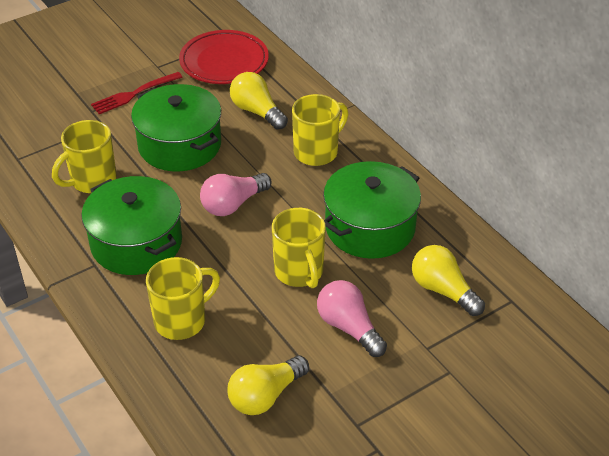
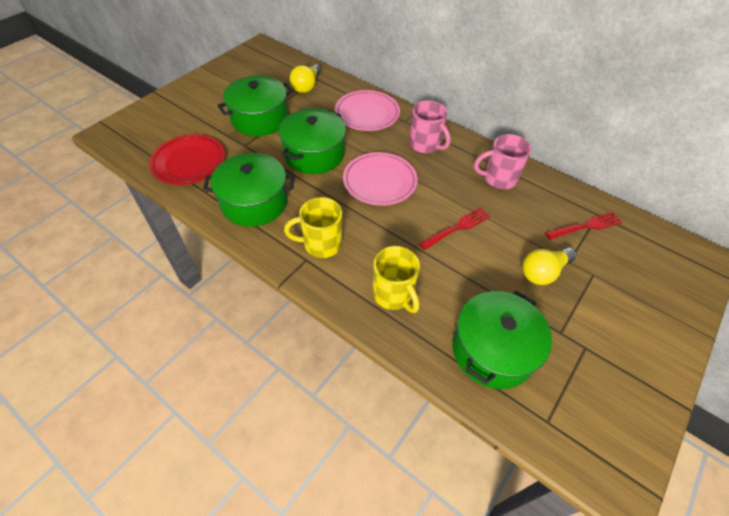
green pot: [81,176,182,275] [131,84,221,171] [323,161,421,259] = 3 -> [203,153,295,227] [217,76,293,136] [279,108,346,174] [452,291,552,389] = 4
pink light bulb: [200,173,272,216] [317,280,387,357] = 2 -> none = 0
pink mug: none = 0 -> [409,100,451,153] [474,134,531,189] = 2
pink plate: none = 0 -> [335,90,400,131] [343,152,418,206] = 2
red fork: [91,72,183,114] = 1 -> [419,207,491,250] [545,212,622,240] = 2
yellow light bulb: [227,355,309,415] [230,72,288,130] [412,245,485,316] = 3 -> [290,64,321,93] [523,247,576,285] = 2
yellow mug: [52,120,117,193] [146,257,220,340] [272,208,326,288] [292,94,348,166] = 4 -> [284,197,342,258] [373,246,420,313] = 2

